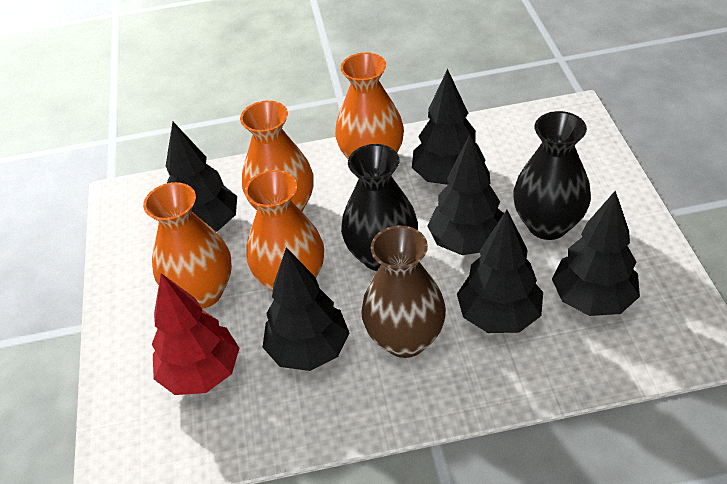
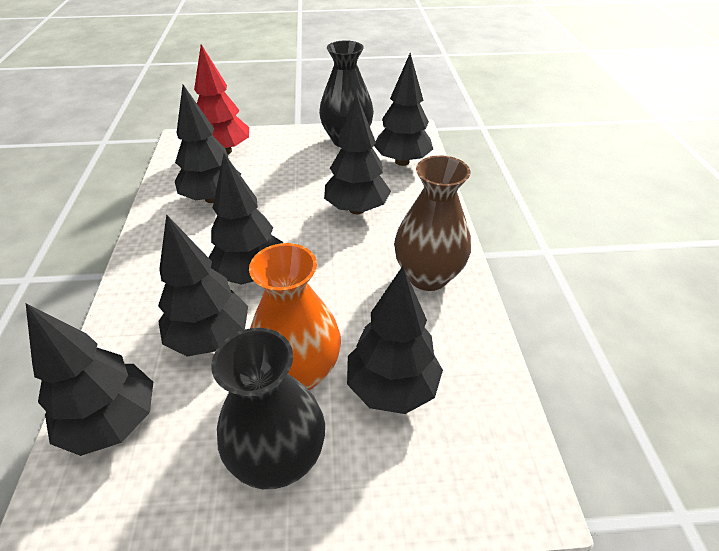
black tree: [166,122,237,232] [262,247,349,371] [412,69,485,185] [427,135,504,255] [457,210,543,333] [552,191,640,316] = 6 -> [26,303,153,456] [158,214,248,356] [175,85,241,203] [209,153,283,285] [324,93,391,214] [347,266,443,414] [374,53,433,166] = 7
orange vase: [143,182,232,309] [240,101,314,212] [245,170,324,291] [335,52,404,159] = 4 -> [249,243,341,390] = 1

